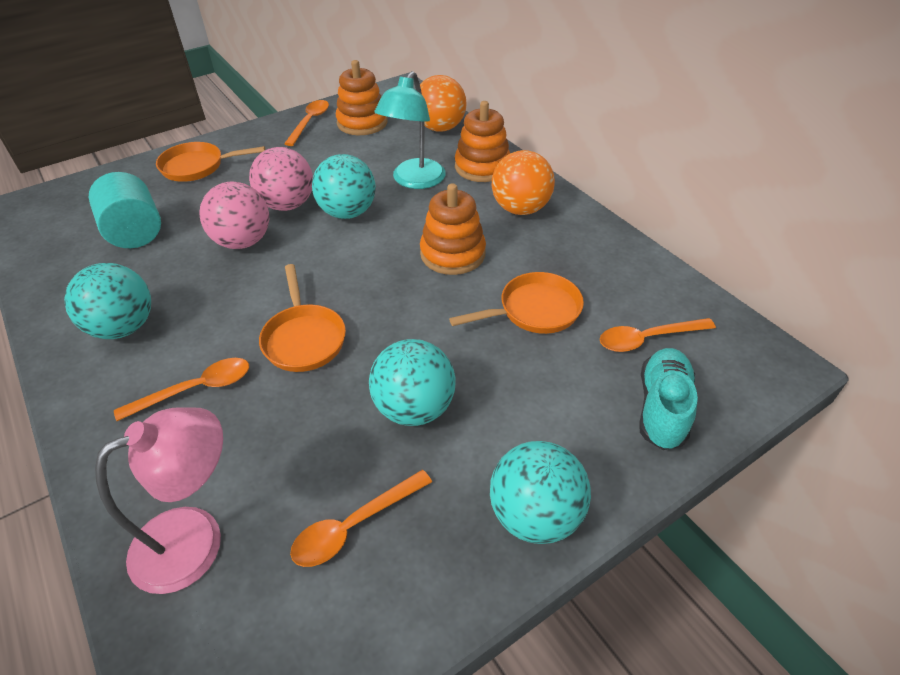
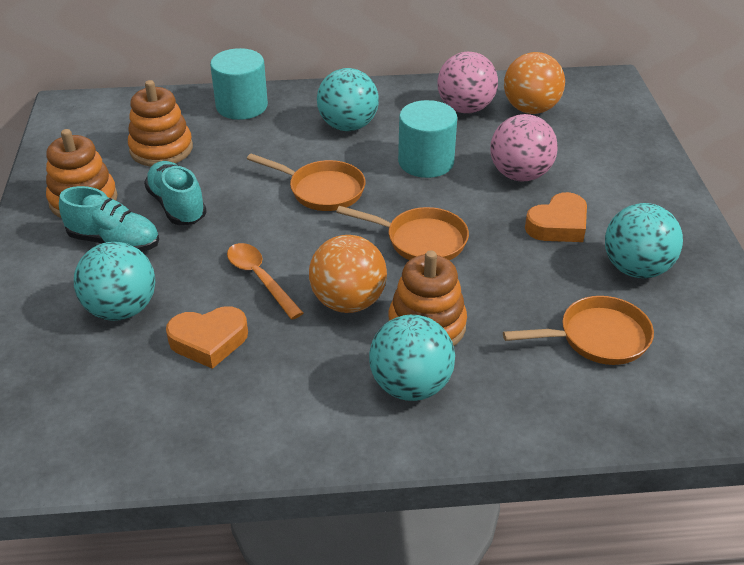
orange heart: none = 0 -> [166,306,248,369] [525,192,587,242] = 2
orange spoon: [114,358,249,421] [284,100,329,146] [290,470,432,567] [600,318,716,352] = 4 -> [227,243,303,320] = 1
pink lamp: [95,407,223,594] = 1 -> none = 0
turquoise cylinder: [89,172,161,248] = 1 -> [210,48,268,120] [398,100,457,178] = 2
turquoise lamp: [374,71,446,189] = 1 -> none = 0
turquoise shoe: [640,348,698,450] = 1 -> [59,186,159,252] [144,161,207,225] = 2

